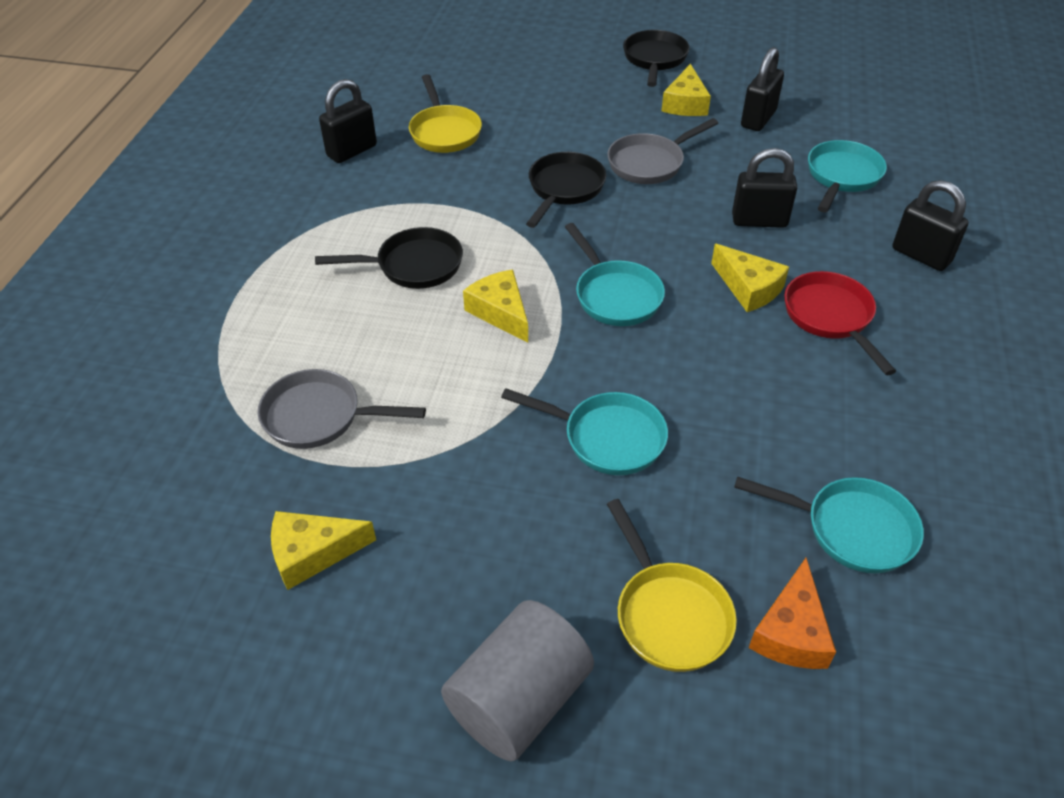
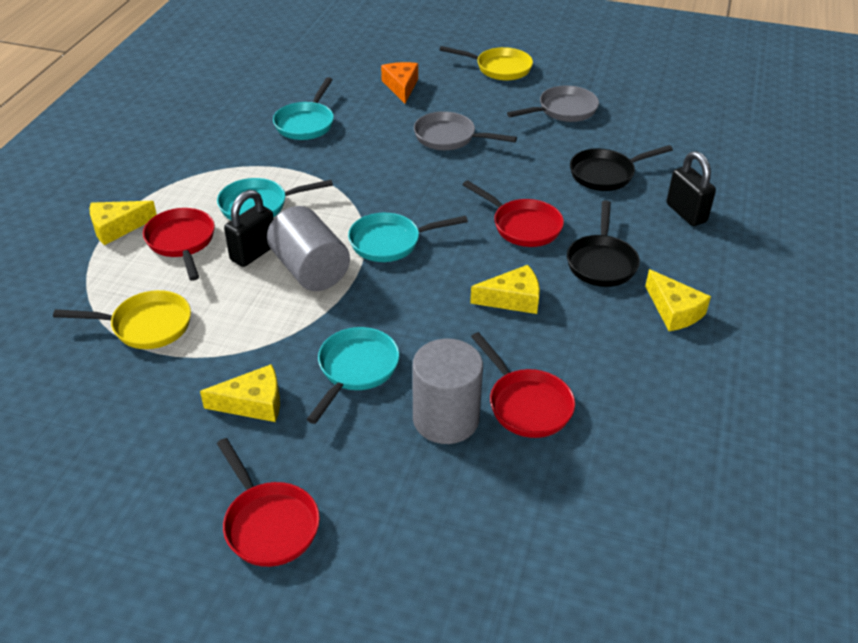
black padlock: [319,79,377,163] [732,148,797,228] [741,47,784,131] [892,180,968,271] = 4 -> [224,190,274,267] [667,151,716,226] = 2
black pan: [315,227,463,289] [526,152,606,228] [623,30,690,87] = 3 -> [567,200,640,287] [570,145,673,191] = 2
grey cylinder: [441,600,594,761] = 1 -> [267,206,350,291] [413,339,483,444] = 2
red pan: [784,271,896,375] = 1 -> [143,208,215,281] [217,438,320,567] [463,180,564,247] [471,332,575,438] = 4

